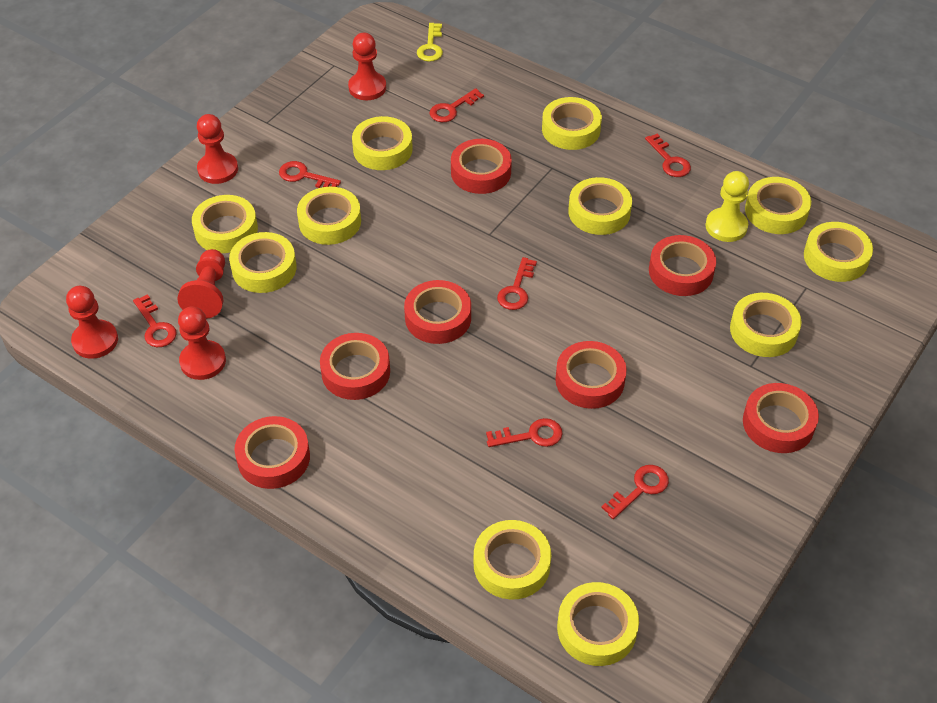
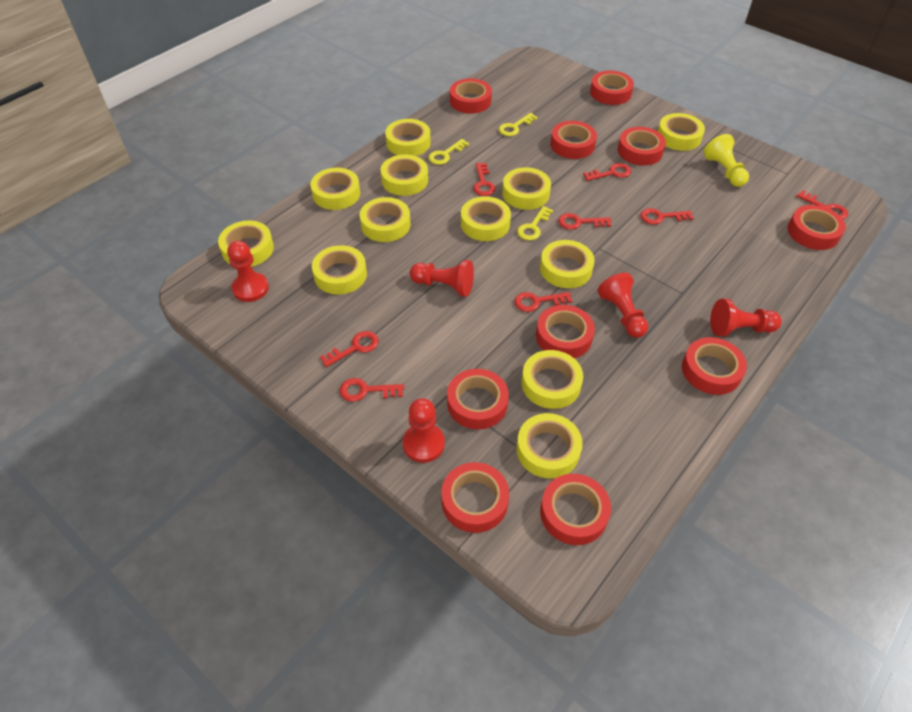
red key: [133,294,177,347] [279,161,341,188] [429,88,484,122] [486,418,562,447] [497,257,537,310] [601,465,669,519] [645,134,691,177] = 7 -> [320,331,379,367] [339,378,404,402] [473,163,496,196] [514,292,572,312] [558,213,611,230] [583,163,631,181] [640,208,694,225] [796,190,848,219] = 8
red tape: [235,416,310,489] [320,333,390,400] [404,280,471,344] [451,139,512,194] [555,341,627,409] [649,235,716,296] [743,383,819,453] = 7 -> [441,462,509,533] [447,369,509,429] [450,78,492,114] [536,305,595,358] [540,474,611,545] [550,121,597,159] [590,71,634,105] [618,127,666,165] [682,337,747,395] [788,205,846,250] = 10
yellow key: [417,23,443,62] = 1 -> [428,139,469,165] [499,113,538,136] [517,206,553,240] = 3
yellow tape: [192,195,258,253] [229,232,297,293] [297,187,361,245] [352,116,413,170] [474,520,551,600] [542,97,602,150] [557,582,639,666] [568,177,632,235] [730,293,802,357] [745,177,811,234] [804,222,873,282] = 11 -> [218,220,274,267] [310,168,360,210] [312,245,367,294] [360,197,410,242] [381,154,428,196] [385,119,431,156] [461,196,511,241] [502,167,551,210] [516,413,583,479] [521,350,583,409] [540,240,595,288] [658,113,705,151] = 12

